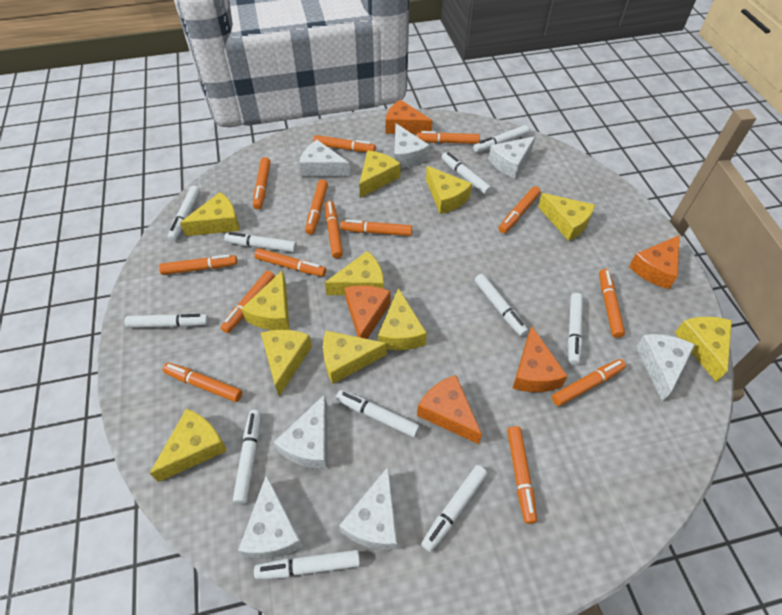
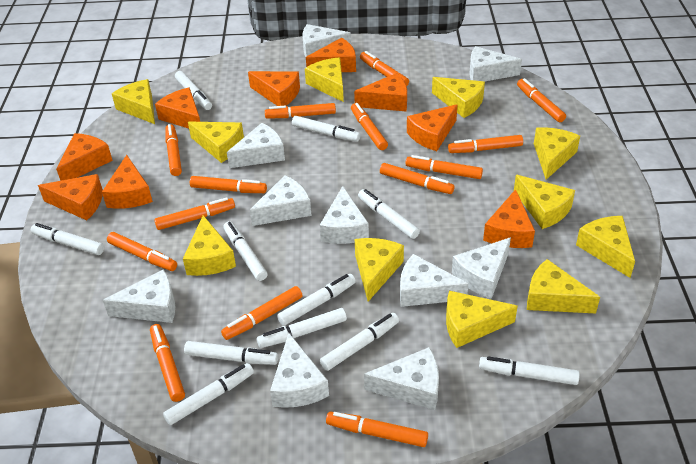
orange cheese: [345,285,391,339] [385,100,432,134] [417,375,482,444] [512,326,568,392] [629,235,680,289] = 5 -> [38,174,103,220] [56,133,113,181] [102,155,153,209] [155,87,200,128] [248,71,300,106] [306,38,356,72] [354,73,407,112] [407,104,458,151] [483,189,535,248] = 9
white cheese: [238,475,304,559] [274,394,327,469] [299,140,350,177] [339,467,397,550] [395,123,430,168] [488,136,536,179] [636,334,695,402] = 7 -> [103,269,175,323] [227,123,285,168] [250,175,312,226] [270,333,329,408] [302,24,351,57] [320,186,369,244] [364,347,439,410] [400,254,468,307] [452,237,511,299] [469,46,522,82] = 10

